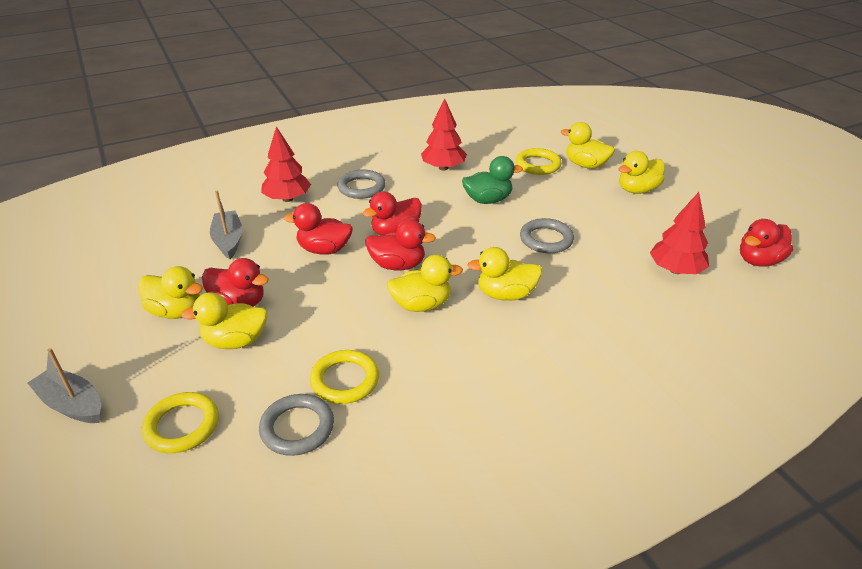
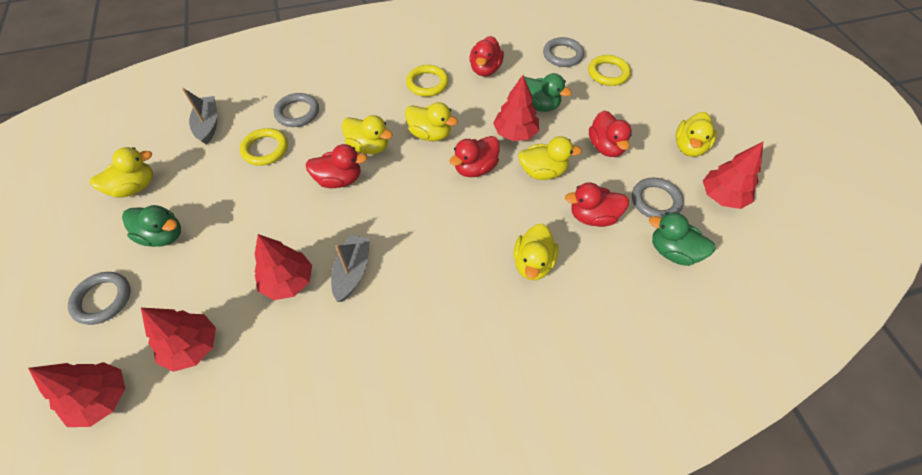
green duck: [462,156,523,204] = 1 -> [122,205,181,247] [524,73,572,112] [649,213,716,266] = 3
grey ring: [259,394,334,456] [337,170,386,199] [520,218,574,253] = 3 -> [68,272,131,325] [274,93,319,127] [543,37,584,67] [632,178,684,218] = 4
red tree: [261,126,311,202] [421,98,467,170] [650,192,709,274] = 3 -> [28,362,125,427] [141,308,216,372] [254,234,312,300] [493,75,539,141] [703,142,763,209] = 5

